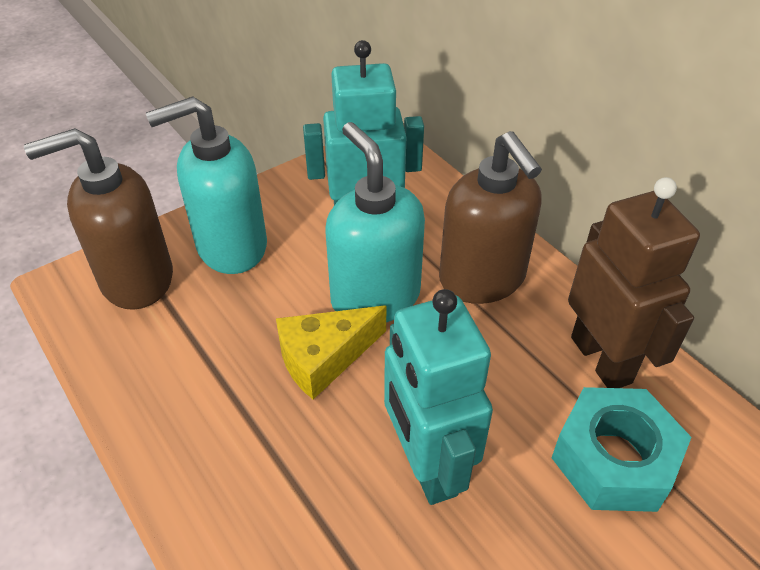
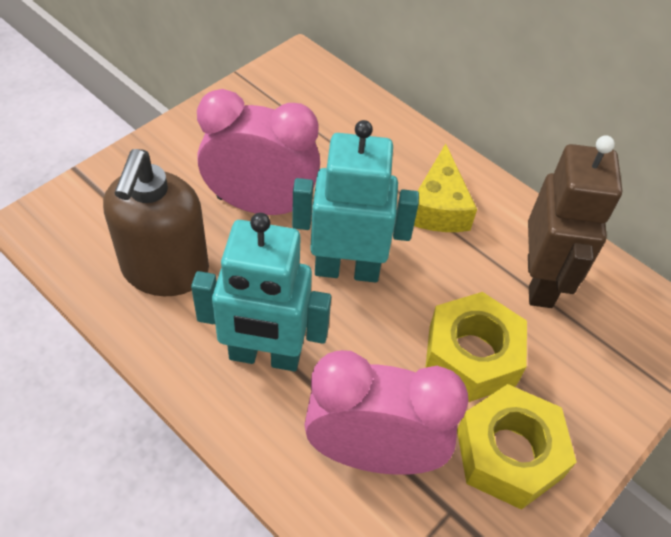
brown soap dispenser: [24,128,173,310] [439,131,542,304] = 2 -> [103,149,209,296] = 1
pink clock: none = 0 -> [197,89,320,215] [304,350,469,475] = 2
turquoise nut: [552,387,691,512] = 1 -> none = 0
turquoise soap dispenser: [146,96,267,274] [325,122,425,322] = 2 -> none = 0
yellow nut: none = 0 -> [425,292,527,402] [457,384,576,510] = 2

